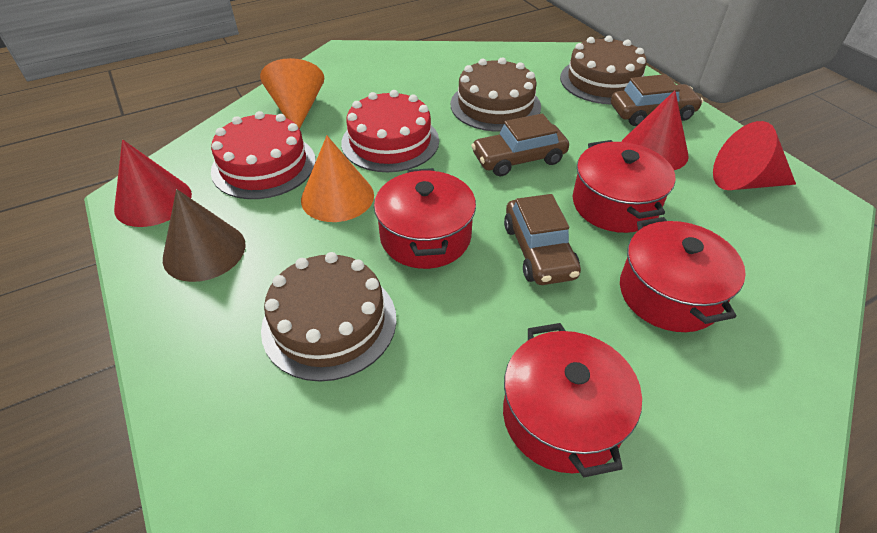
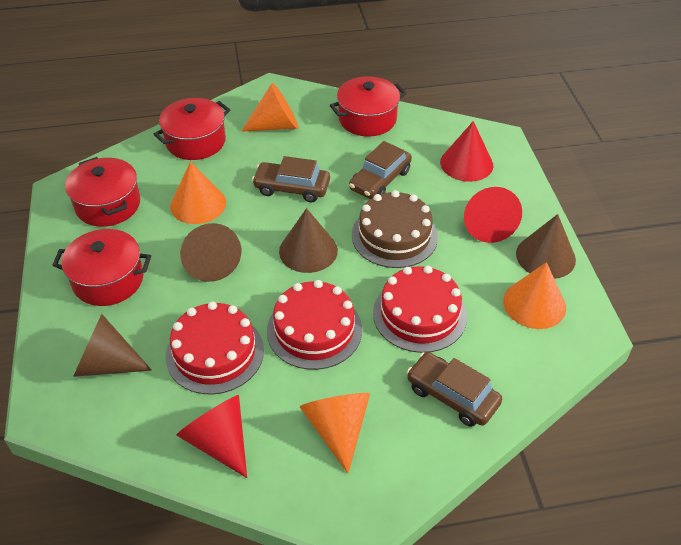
brown cake: [261,252,396,382] [451,58,541,132] [560,36,647,104] = 3 -> [352,190,438,268] = 1
brown cone: [163,189,246,282] = 1 -> [73,314,152,377] [180,223,241,282] [279,208,338,273] [516,214,576,279] = 4
orange cone: [260,58,324,129] [301,135,374,222] = 2 -> [170,161,226,224] [241,83,298,132] [300,393,370,473] [503,262,566,329] = 4
red cake: [211,111,316,199] [341,90,439,172] = 2 -> [166,301,264,394] [267,280,362,370] [373,266,467,353] = 3

